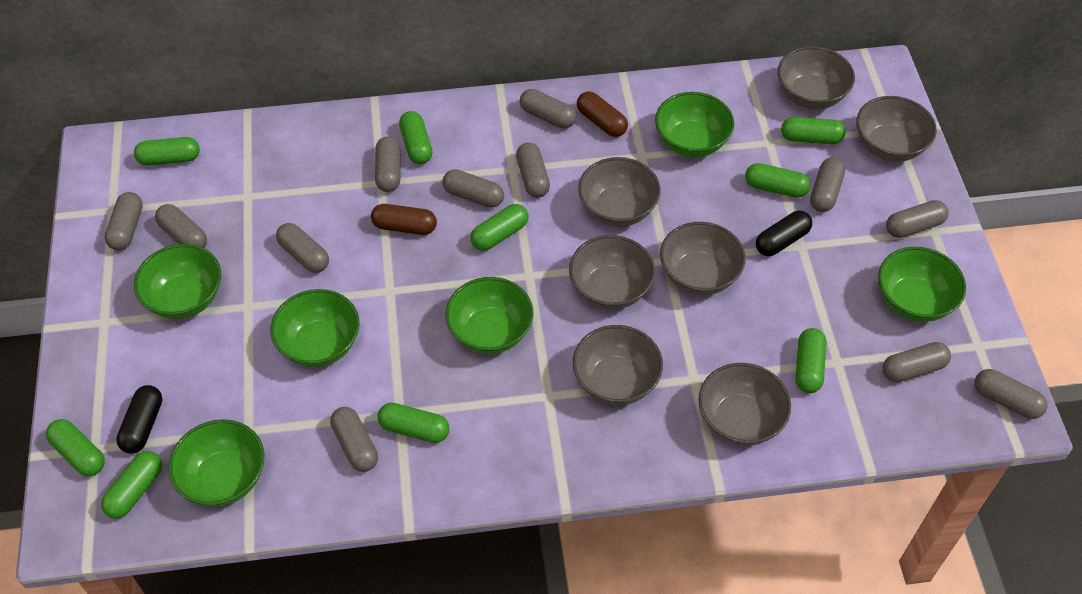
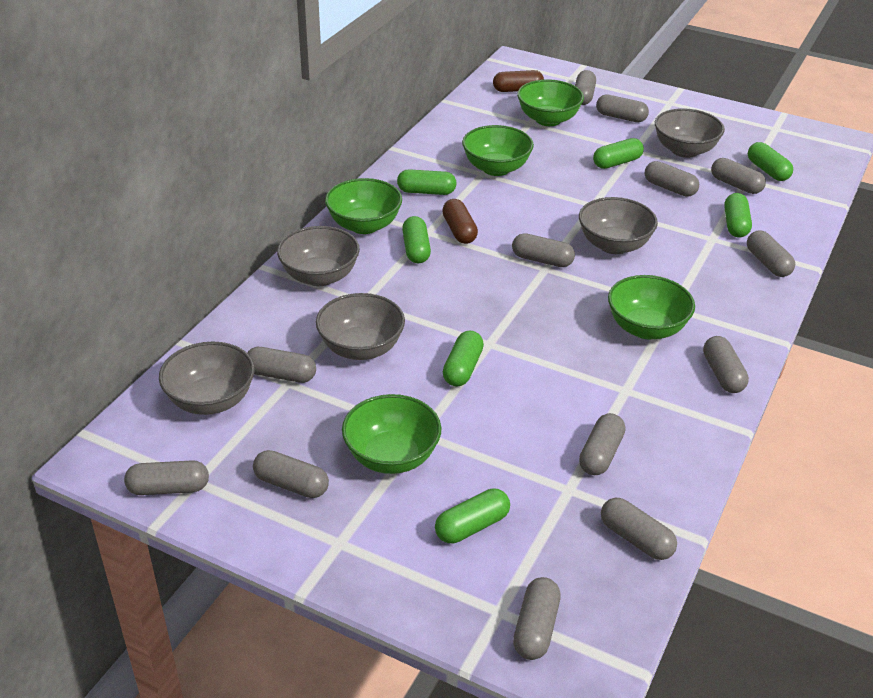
black capsule: [116,385,162,454] [756,211,812,256] = 2 -> none = 0
green bowl: [134,244,221,319] [168,419,265,507] [271,289,360,367] [446,277,534,354] [655,92,734,157] [878,247,966,322] = 6 -> [325,178,402,234] [342,394,442,474] [462,125,534,176] [517,79,584,126] [608,275,695,339] = 5
green capsule: [46,419,105,476] [101,451,162,519] [134,137,200,166] [377,403,450,443] [399,111,432,164] [470,204,529,251] [745,163,810,198] [781,117,845,144] [796,328,826,393] = 9 -> [397,169,457,195] [402,216,431,263] [435,489,510,543] [443,331,484,387] [593,138,644,169] [724,193,752,238] [748,142,793,181] = 7
grey bowl: [569,235,655,310] [573,325,663,405] [578,157,661,227] [660,222,746,295] [699,363,791,446] [778,46,855,109] [856,96,937,162] = 7 -> [159,342,255,415] [277,226,360,286] [316,293,405,360] [579,197,658,254] [655,108,725,158] = 5
grey capsule: [105,192,143,250] [155,204,207,248] [276,223,329,273] [330,407,378,472] [375,136,400,192] [443,169,504,208] [516,143,550,198] [519,89,576,128] [810,157,845,212] [883,342,951,382] [886,200,949,238] [975,369,1047,419] = 12 -> [124,460,209,495] [247,347,316,383] [253,450,329,498] [512,233,575,267] [513,577,561,660] [575,70,596,105] [579,413,625,475] [596,94,649,122] [601,498,677,560] [644,161,699,197] [703,336,749,393] [711,158,766,194] [747,230,795,277] = 13

